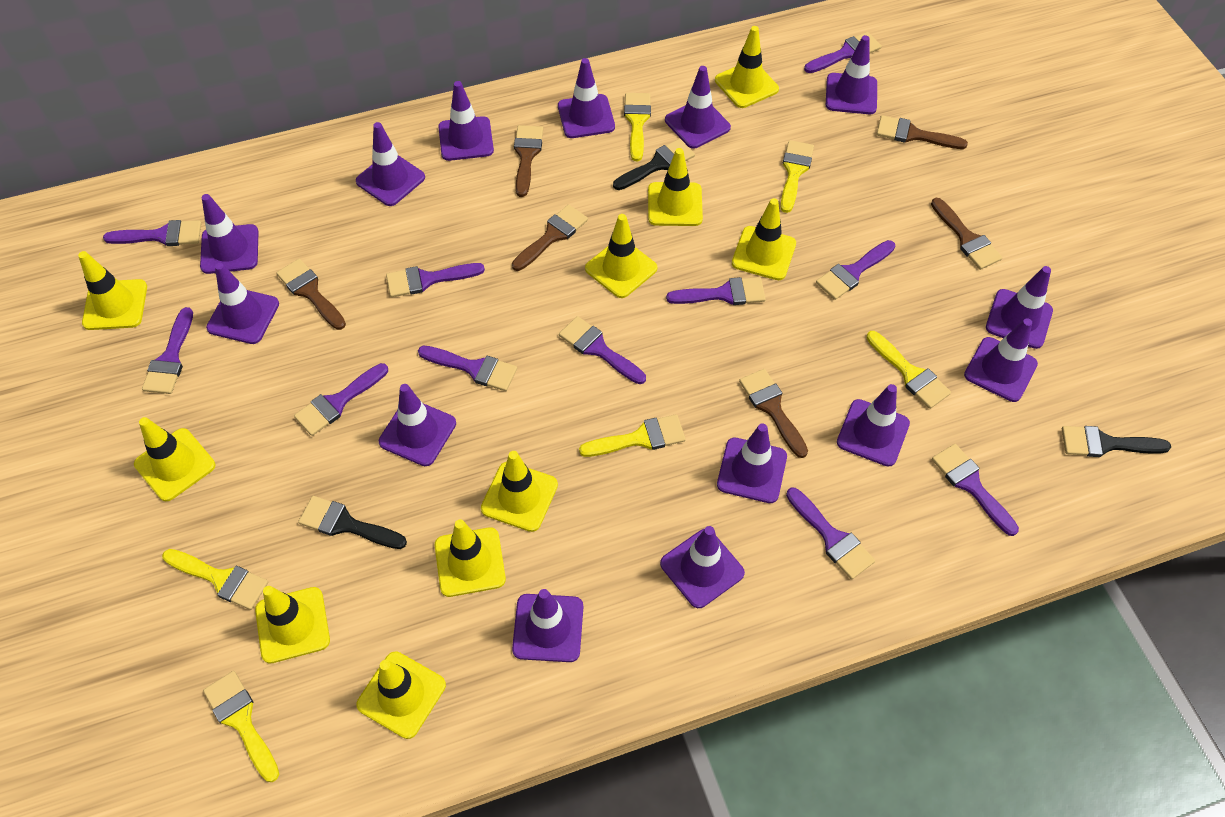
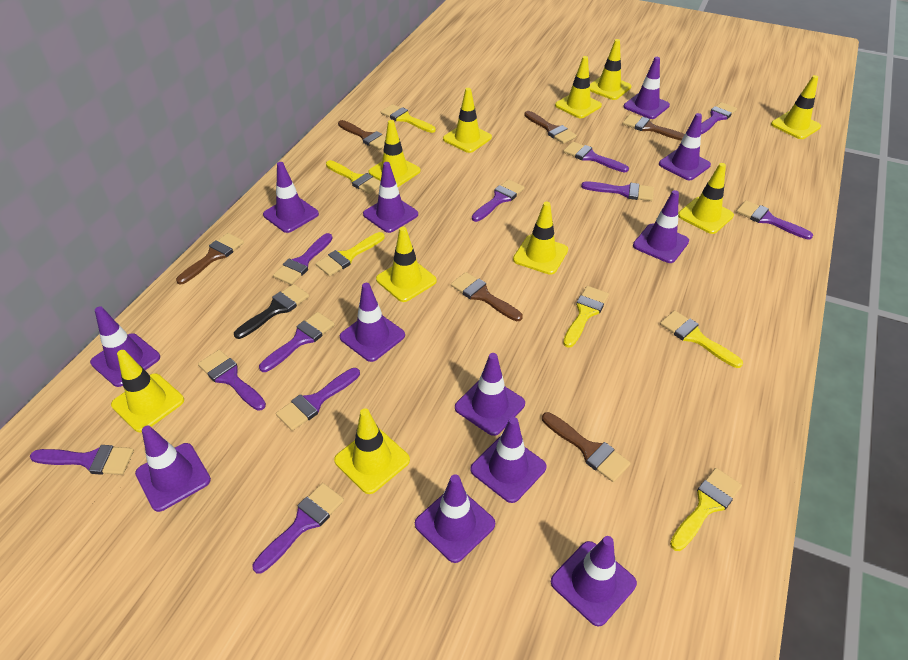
black brush: [298,496,407,549] [613,139,695,190] [1062,426,1171,457] = 3 -> [234,284,309,339] = 1
purple traffic cone: [200,194,258,274] [206,263,279,344] [356,122,425,206] [379,384,456,466] [438,81,494,161] [512,589,583,662] [558,58,615,138] [660,526,745,608] [665,66,731,149] [717,423,787,503] [826,35,877,114] [837,384,910,467] [964,318,1038,402] [986,266,1053,349] = 14 -> [90,306,160,387] [135,426,211,512] [263,162,319,233] [340,283,405,362] [363,162,418,233] [415,474,495,563] [455,353,525,436] [470,417,547,503] [551,536,637,627] [623,57,670,119] [633,190,689,263] [659,113,711,181] = 12

